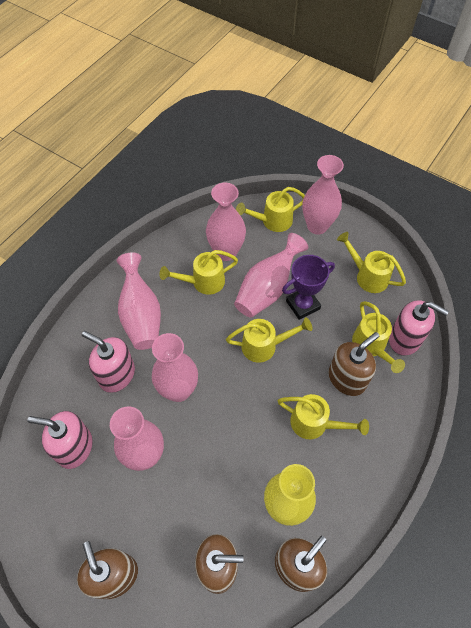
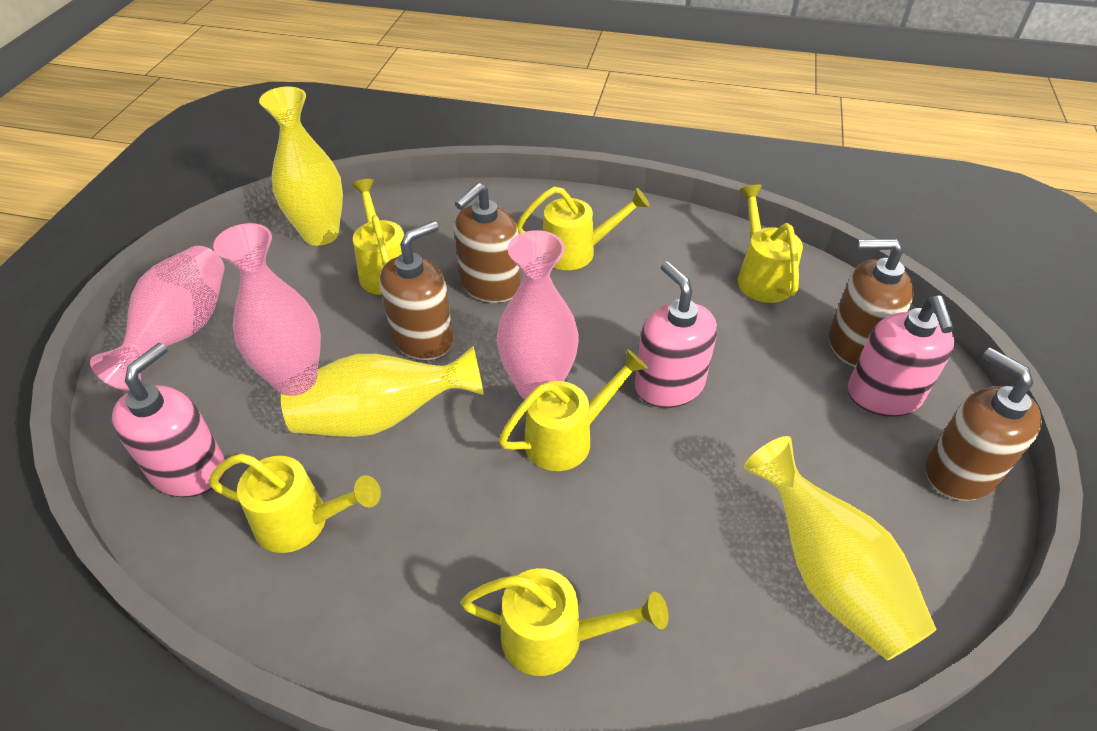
pink vase: [110,406,164,471] [117,252,161,350] [152,333,198,402] [206,183,246,261] [234,233,308,318] [302,155,344,235] = 6 -> [90,246,225,391] [213,223,321,393] [497,230,579,399] = 3
purple trophy: [282,255,335,320] = 1 -> none = 0
yellow vase: [264,464,316,526] = 1 -> [259,87,343,246] [281,346,484,437] [744,436,937,660] = 3

